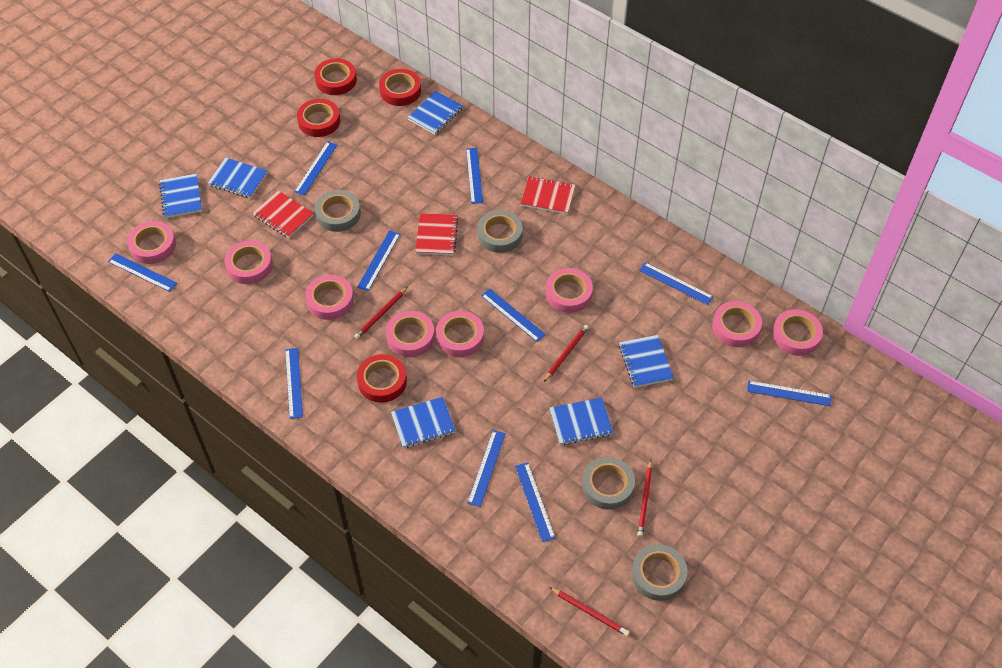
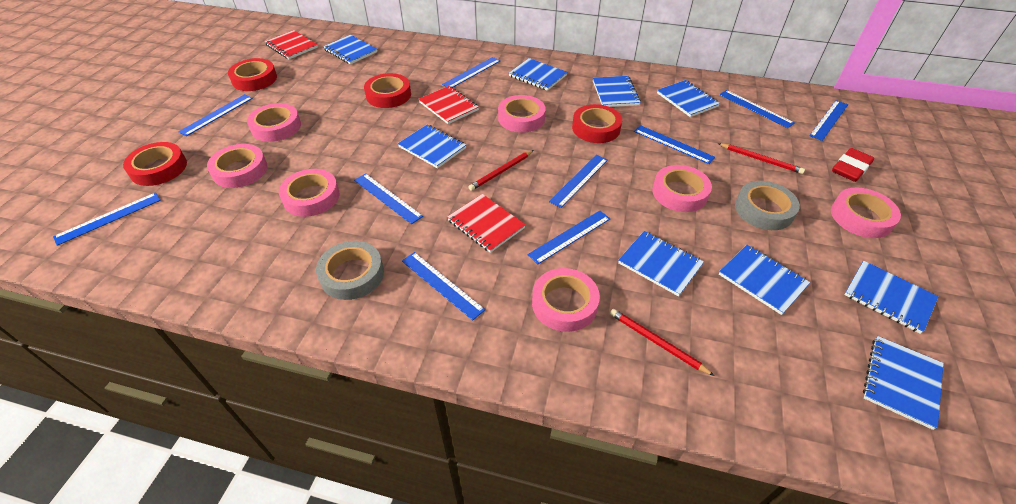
blue notebook: [159,174,202,218] [208,158,268,198] [391,397,456,448] [407,91,463,134] [549,398,613,445] [619,335,674,388] = 6 -> [323,35,377,65] [398,124,466,169] [509,58,567,91] [593,76,641,107] [618,231,704,297] [657,80,720,117] [719,245,810,315] [844,261,939,334] [863,336,944,430] = 9
grey tape: [315,190,361,232] [477,210,523,253] [582,457,635,510] [632,544,687,601] = 4 -> [316,241,384,300] [735,181,800,230] = 2
pink tape: [127,221,176,264] [225,240,273,284] [305,275,354,320] [386,311,435,357] [436,311,484,357] [546,268,593,313] [712,301,762,347] [772,309,823,356] = 8 -> [207,144,267,188] [247,103,301,142] [279,169,340,217] [498,95,546,133] [532,268,600,332] [652,165,712,212] [831,188,901,238] = 7
red eraser: none = 0 -> [832,148,874,182] = 1
red pencil: [354,287,408,339] [544,325,589,382] [549,587,630,636] [637,460,652,537] = 4 -> [468,150,534,191] [610,309,715,376] [718,143,805,174] = 3

